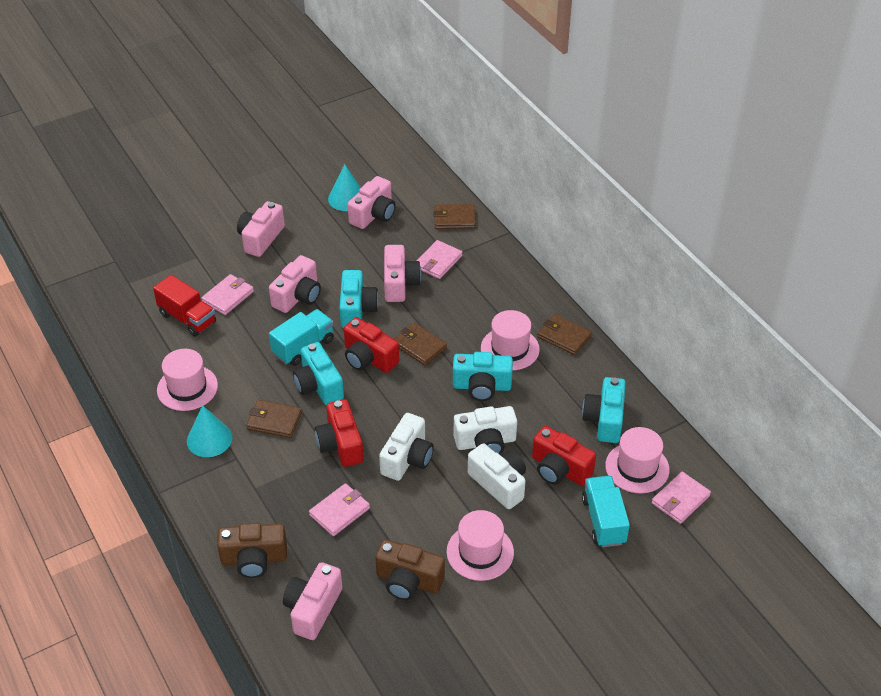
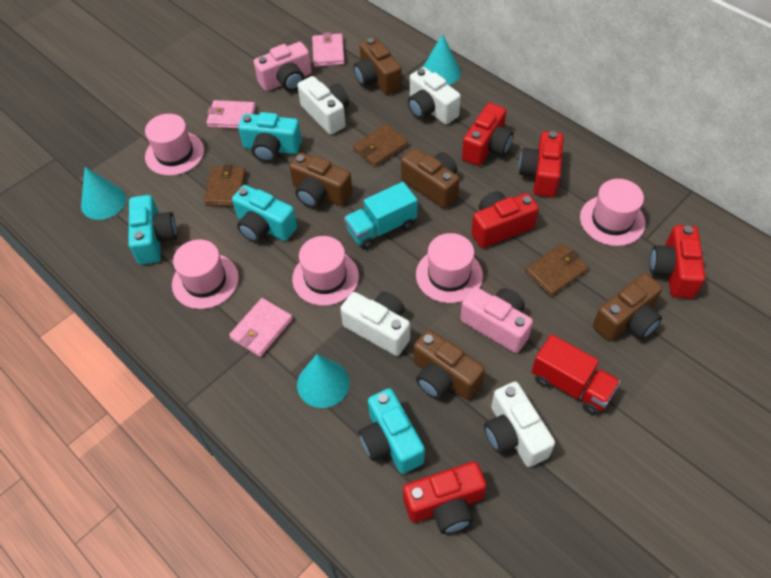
brown camera: [217,523,287,578] [375,539,445,600] = 2 -> [289,152,352,208] [354,37,402,95] [401,148,459,209] [414,329,485,400] [593,273,663,341] = 5
brown wallet: [246,400,302,438] [394,323,447,366] [433,204,476,229] [537,314,592,355] = 4 -> [204,165,246,206] [353,124,408,168] [525,244,589,297] = 3
pink camera: [237,201,285,257] [269,255,321,313] [283,562,343,640] [348,176,396,229] [384,245,421,302] = 5 -> [254,42,312,91] [460,287,533,353] = 2
pink hat: [157,349,218,411] [446,510,514,581] [481,310,540,371] [605,427,670,493] = 4 -> [145,114,204,176] [172,239,239,309] [292,236,359,306] [416,233,483,303] [580,179,645,246] = 5
pink wallet: [201,274,254,315] [309,483,370,536] [416,240,463,279] [652,472,711,524] = 4 -> [206,100,256,129] [229,298,293,357] [312,32,345,67] = 3
red camera: [315,399,364,467] [344,317,399,373] [532,426,596,485] = 3 -> [403,461,486,534] [462,103,514,166] [471,191,539,248] [519,131,564,197] [649,225,705,299] = 5
turquoise cone: [187,405,232,457] [328,164,361,211] = 2 -> [81,167,126,220] [297,354,350,408] [423,34,461,85] = 3
turquoise truck: [269,309,334,366] [582,476,630,547] = 2 -> [344,182,418,249] = 1
white camera: [379,413,434,481] [454,406,517,454] [468,443,526,509] = 3 -> [297,76,349,135] [340,292,410,356] [408,67,461,125] [484,382,555,467] = 4

